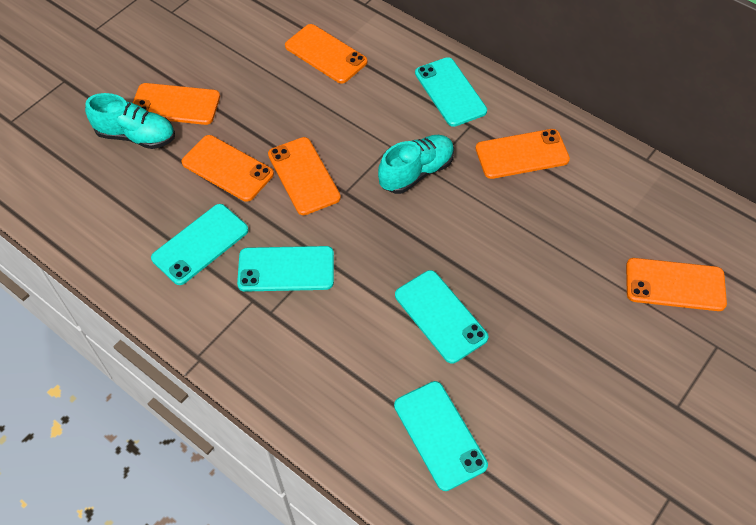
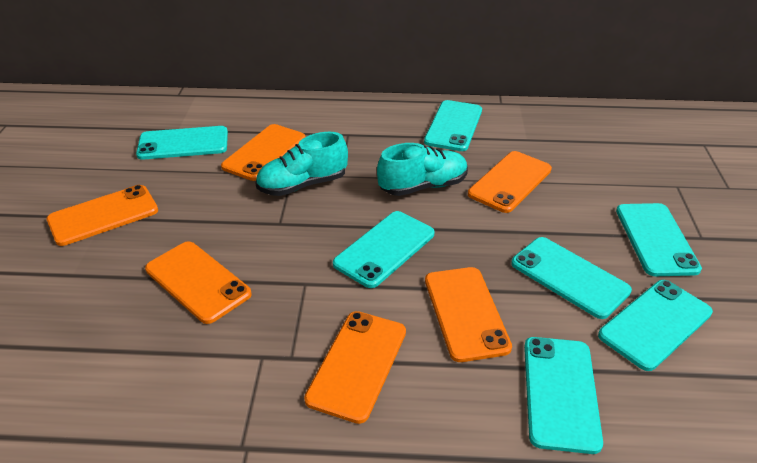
turquoise phone: [151,204,249,285] [237,246,334,292] [394,381,488,491] [395,270,488,363] [415,57,487,127] = 5 -> [136,126,228,160] [333,211,435,288] [424,100,482,151] [511,237,632,319] [524,337,603,454] [598,280,713,371] [616,203,702,276] = 7

